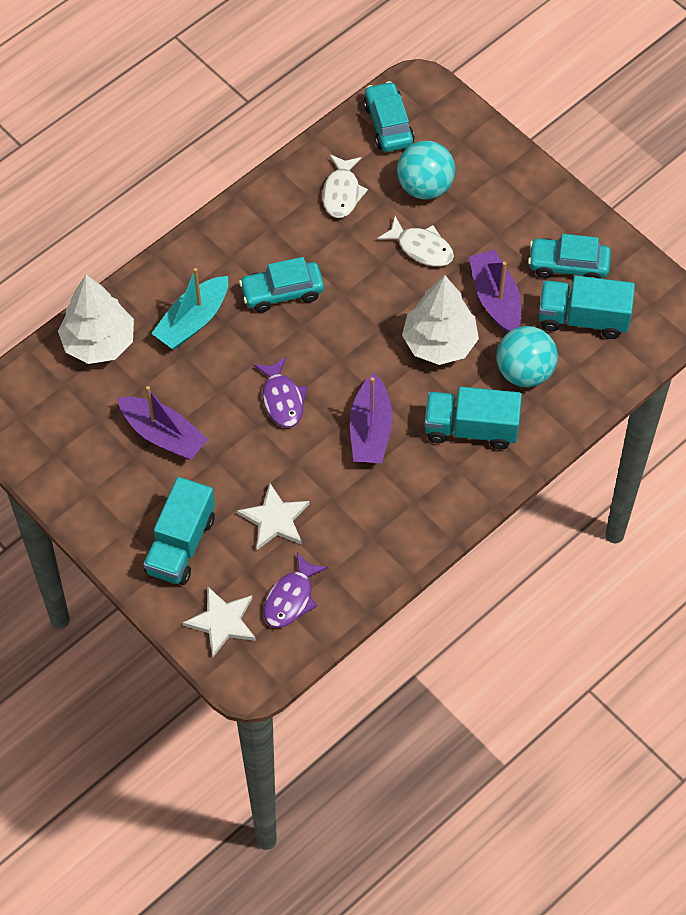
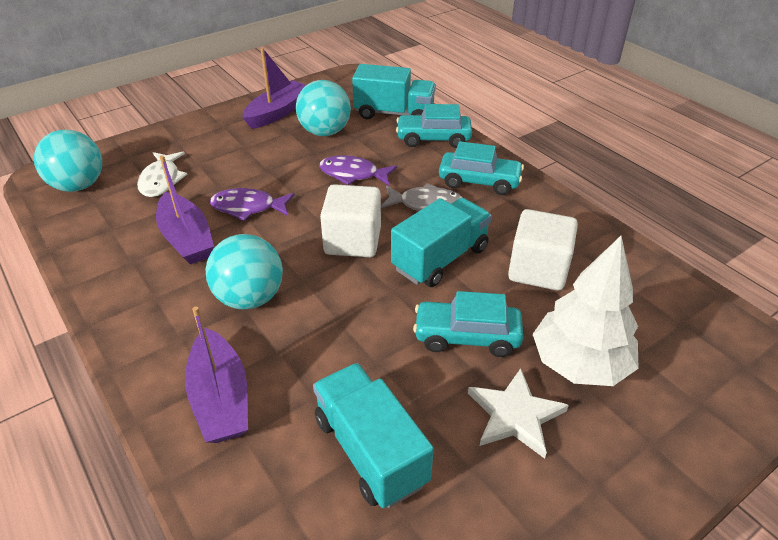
grey fish: none = 0 -> [381,183,463,211] = 1
turquoise ball: [397,141,455,200] [497,326,558,387] = 2 -> [34,130,102,192] [206,234,283,309] [296,80,351,136] = 3
turquoise boat: [151,268,228,349] = 1 -> none = 0
white cube: none = 0 -> [320,184,381,257] [508,209,578,290] = 2
white fish: [322,155,368,218] [378,216,454,267] = 2 -> [137,152,187,197] = 1
white star: [183,586,256,657] [237,483,310,550] = 2 -> [468,368,569,459] = 1
white tree: [58,275,134,364] [402,275,479,365] = 2 -> [533,236,639,386] = 1

